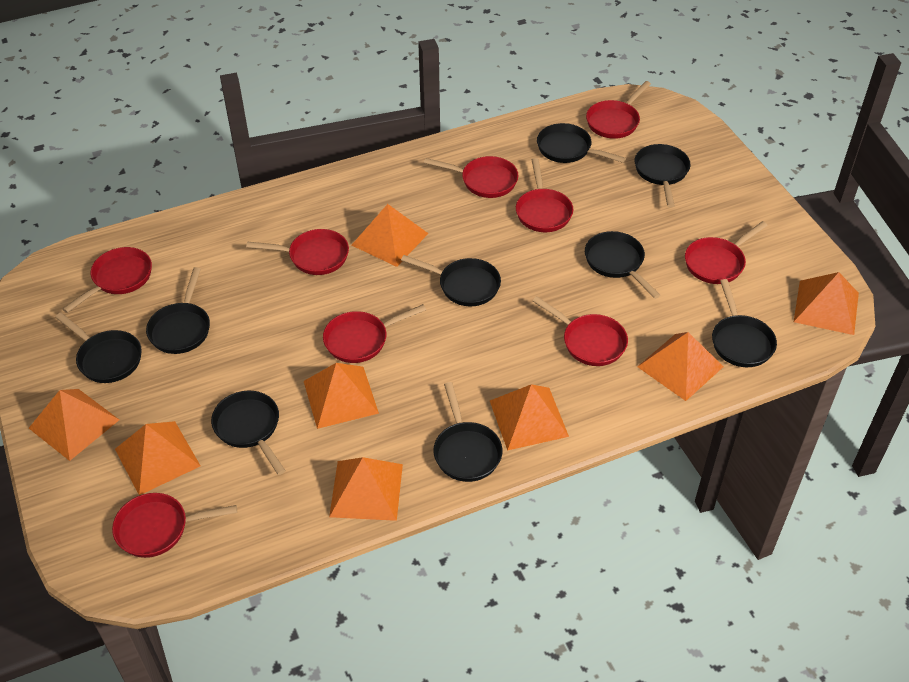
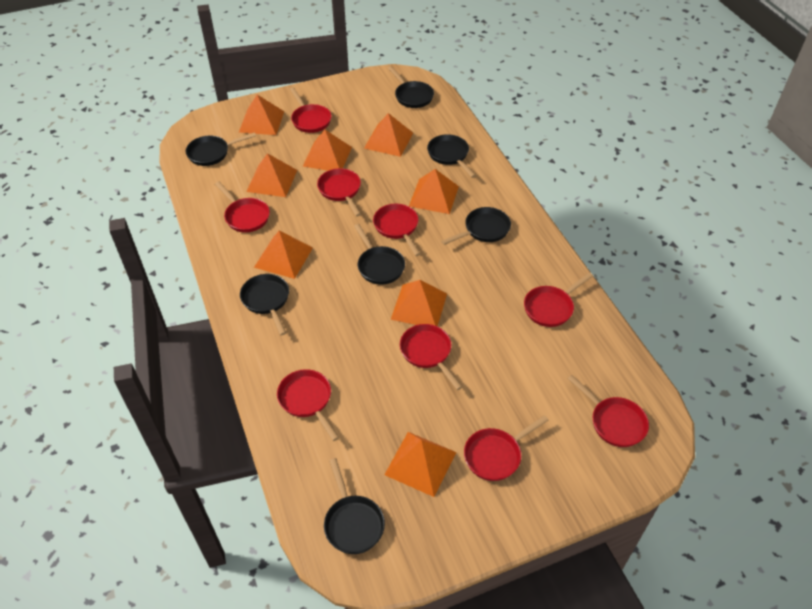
black pan: [55,312,142,383] [146,267,210,354] [211,391,286,475] [401,255,501,306] [433,382,502,482] [537,123,626,163] [585,231,660,299] [635,144,691,208] [712,279,777,367] = 9 -> [186,132,256,166] [240,274,289,335] [324,458,385,554] [354,224,405,285] [388,66,434,108] [427,134,476,178] [441,207,511,245] = 7

